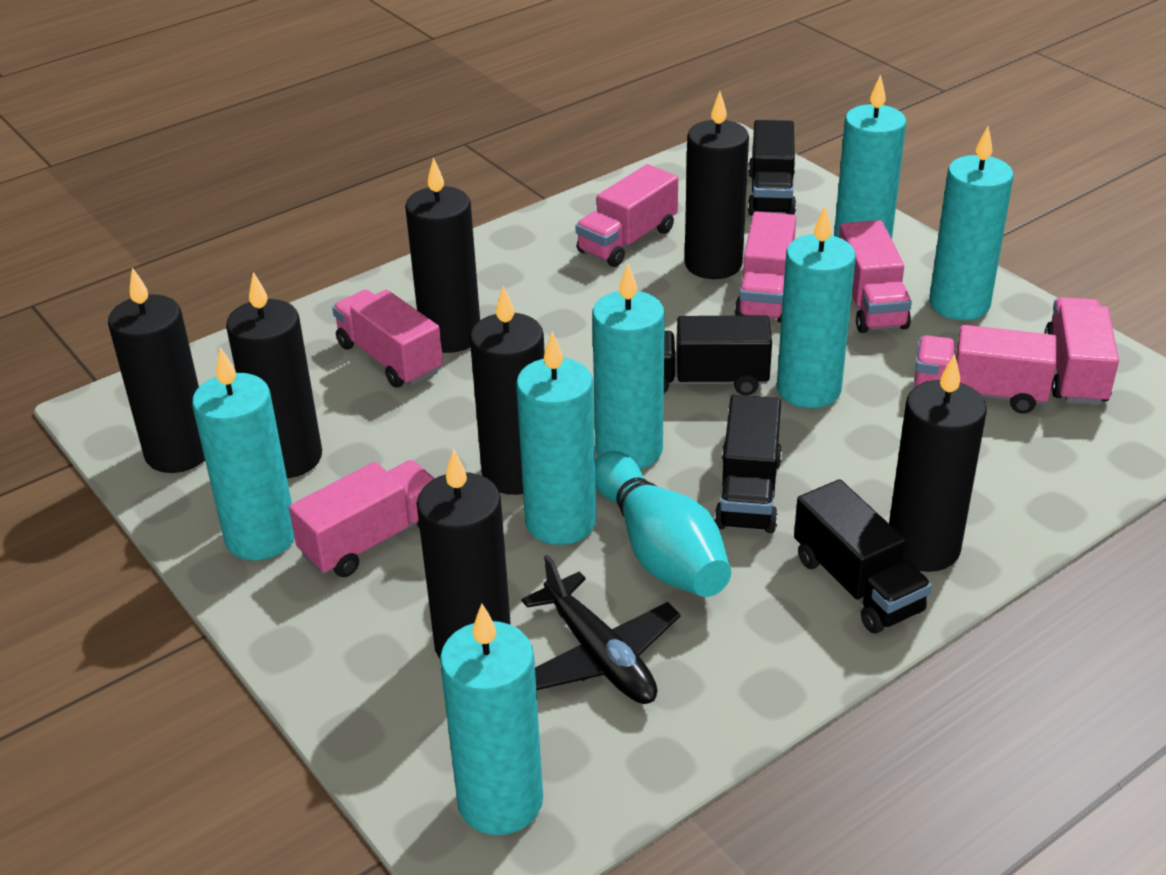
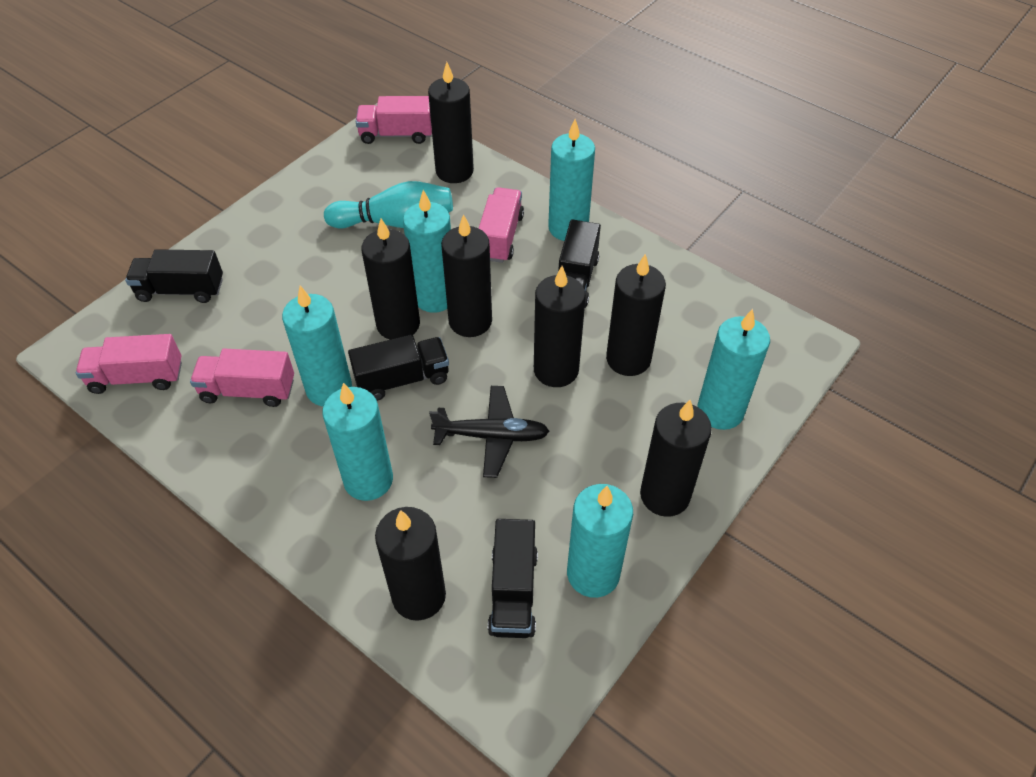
pink truck: [289,460,435,577] [332,289,443,388] [575,164,678,267] [735,212,796,323] [839,220,912,333] [915,325,1056,414] [1044,297,1119,405] = 7 -> [76,334,182,394] [190,349,294,407] [356,96,432,144] [479,187,524,263] = 4
turquoise candle: [192,347,295,560] [440,604,543,835] [516,331,596,545] [592,264,665,469] [777,207,856,409] [834,75,906,239] [929,127,1013,320] = 7 -> [282,286,352,406] [322,383,393,501] [403,190,451,313] [548,119,595,241] [567,484,633,598] [697,309,770,430] = 6

